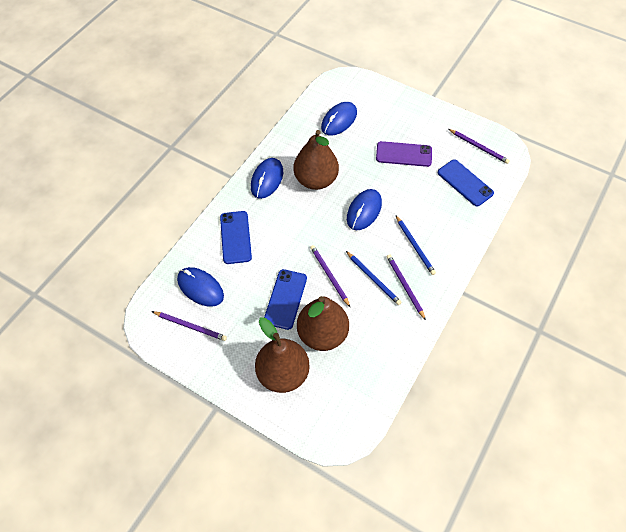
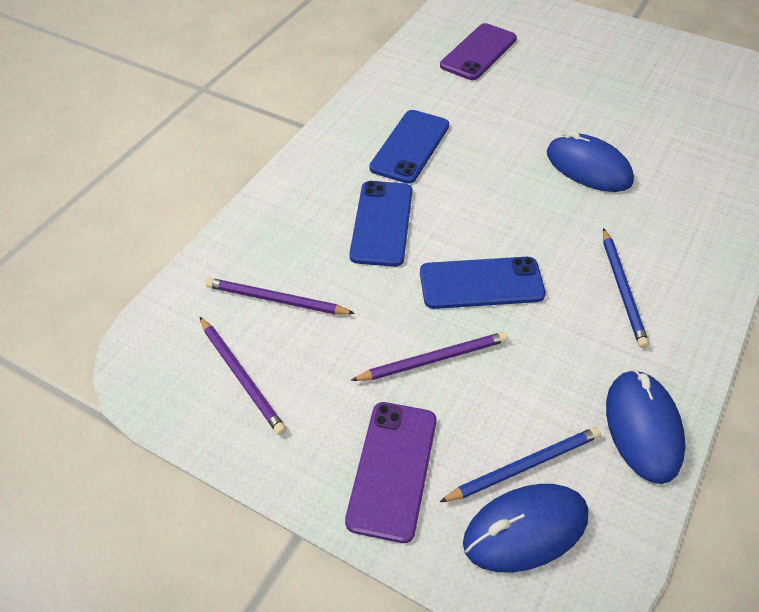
blue mouse: [177,267,224,307] [251,158,283,199] [321,102,357,136] [347,189,382,230] = 4 -> [463,484,589,573] [547,131,634,192] [606,369,686,484] = 3
brown pear: [255,317,310,393] [294,130,339,190] [297,296,349,351] = 3 -> none = 0
purple pencil: [152,311,227,341] [310,245,350,307] [386,254,426,320] [449,129,510,164] = 4 -> [200,317,286,435] [205,278,355,314] [351,332,508,381] = 3
purple phone: [376,141,432,167] = 1 -> [345,402,436,543] [440,23,517,80] = 2

